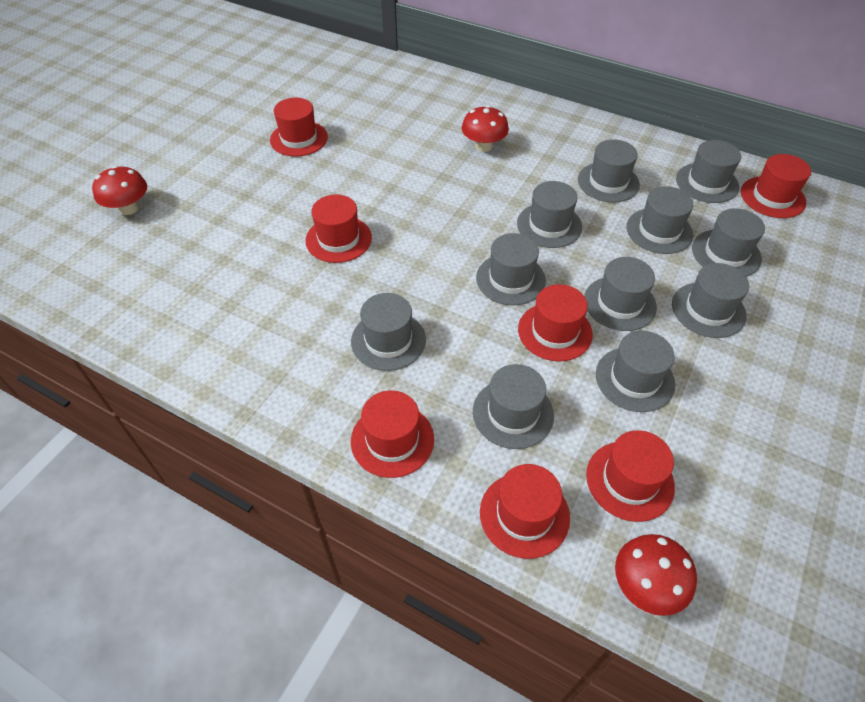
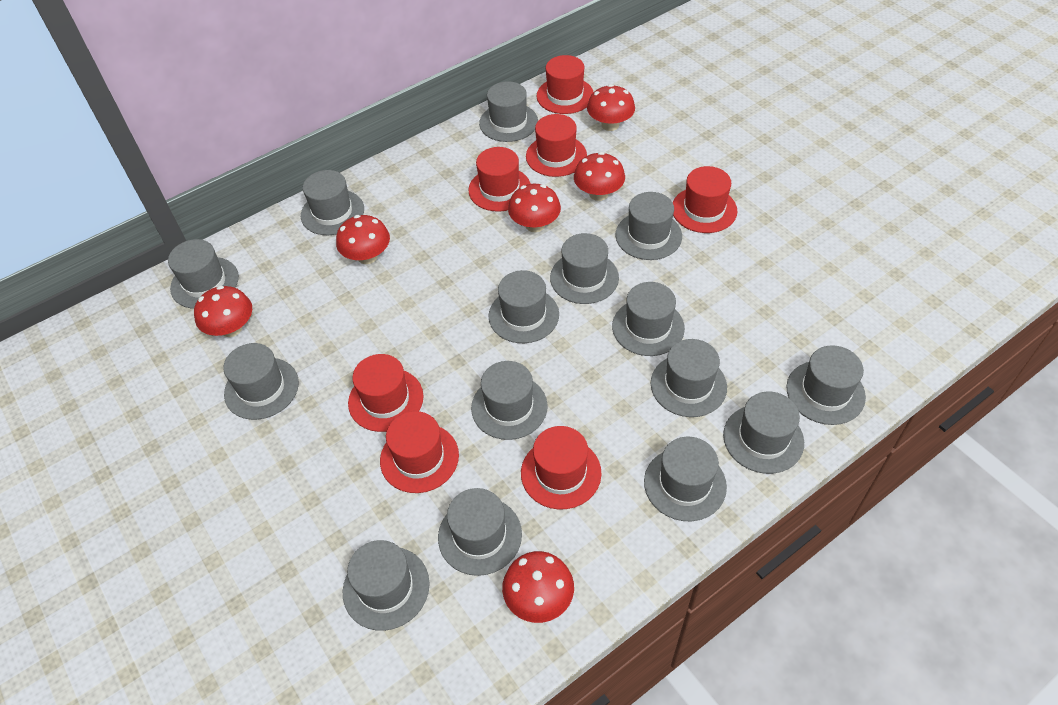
grey hat: [351,293,426,371] [473,364,554,449] [476,233,546,305] [517,181,582,248] [578,139,640,202] [584,257,657,331] [596,331,675,412] [627,186,693,254] [672,263,749,338] [676,140,741,203] [692,208,765,277] = 11 -> [168,239,239,309] [223,343,299,420] [301,170,364,235] [343,540,430,631] [438,488,522,576] [471,361,548,440] [479,82,538,142] [489,270,559,343] [550,233,619,304] [612,282,685,356] [615,192,682,260] [644,437,727,521] [651,339,727,417] [723,392,804,474] [786,345,866,425] = 15
red mushroom: [92,166,147,215] [461,105,509,152] [615,534,697,616] = 3 -> [194,286,252,337] [336,215,390,264] [502,551,574,623] [508,184,561,232] [574,152,625,201] [587,84,635,131] = 6

